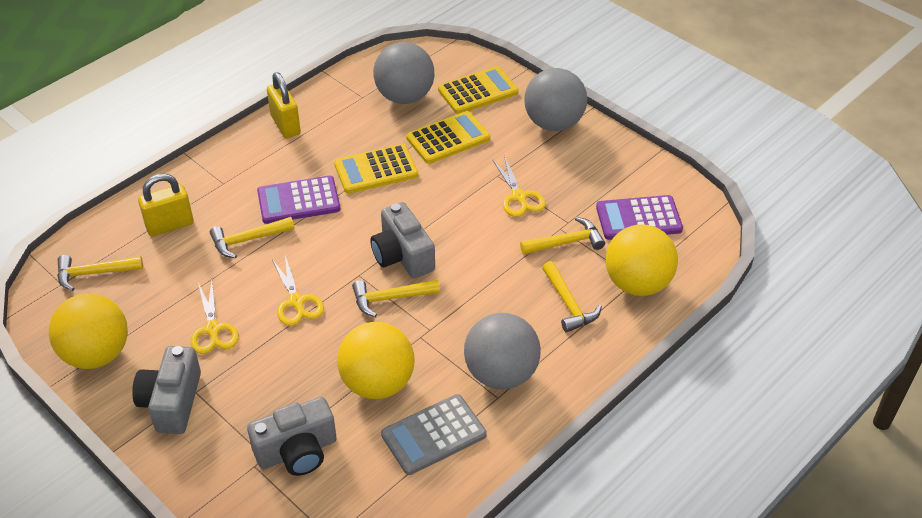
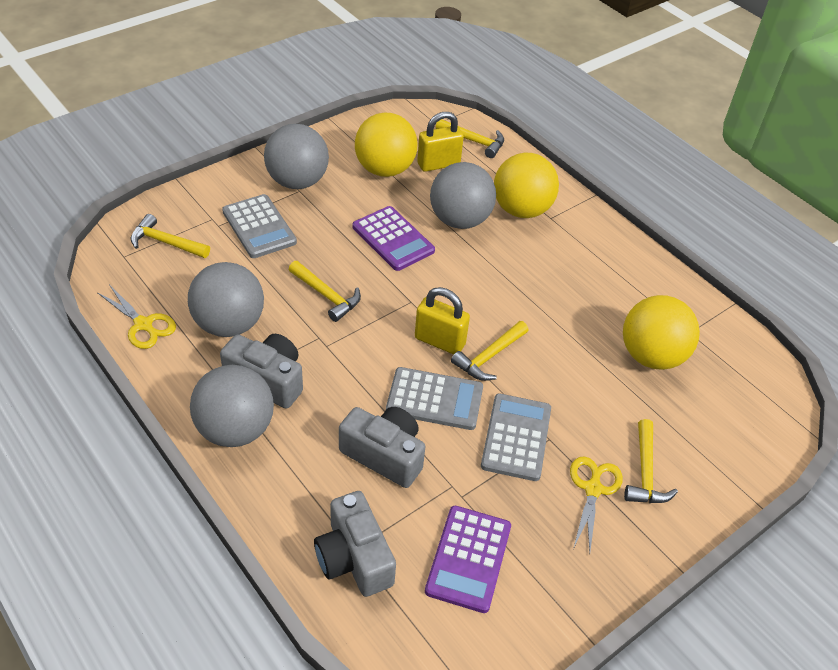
grey ball: [373,42,434,104] [464,313,541,390] [524,68,587,131] = 3 -> [188,262,264,337] [190,365,274,447] [264,124,329,189] [430,162,496,229] = 4
grey calculator: [381,394,487,475] = 1 -> [222,194,297,258] [386,367,483,430] [481,393,551,481] = 3
yellow calculator: [334,144,418,194] [406,111,490,164] [438,66,518,114] = 3 -> none = 0
yellow scissors: [191,280,239,354] [272,256,324,326] [492,156,546,217] = 3 -> [97,285,176,349] [570,457,623,553] = 2

